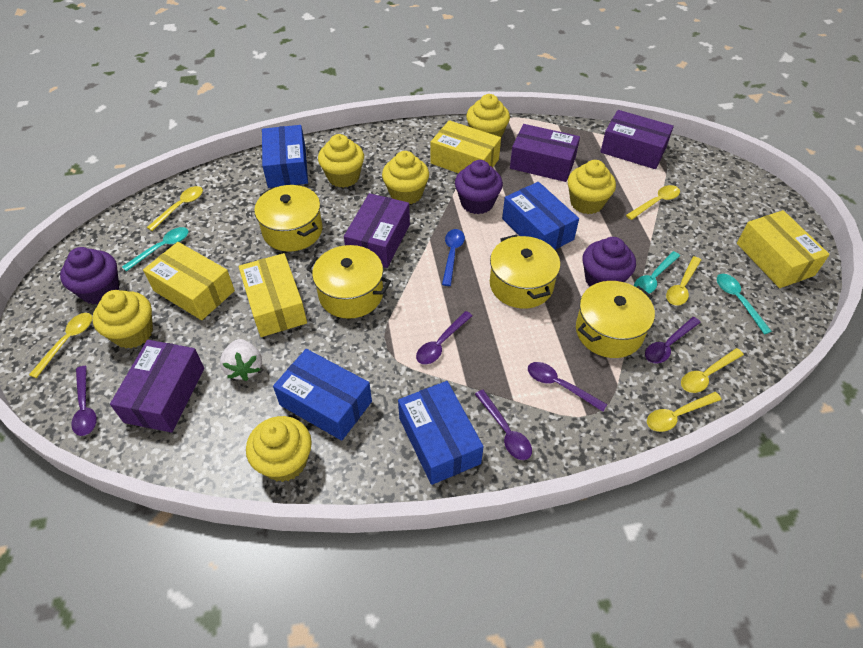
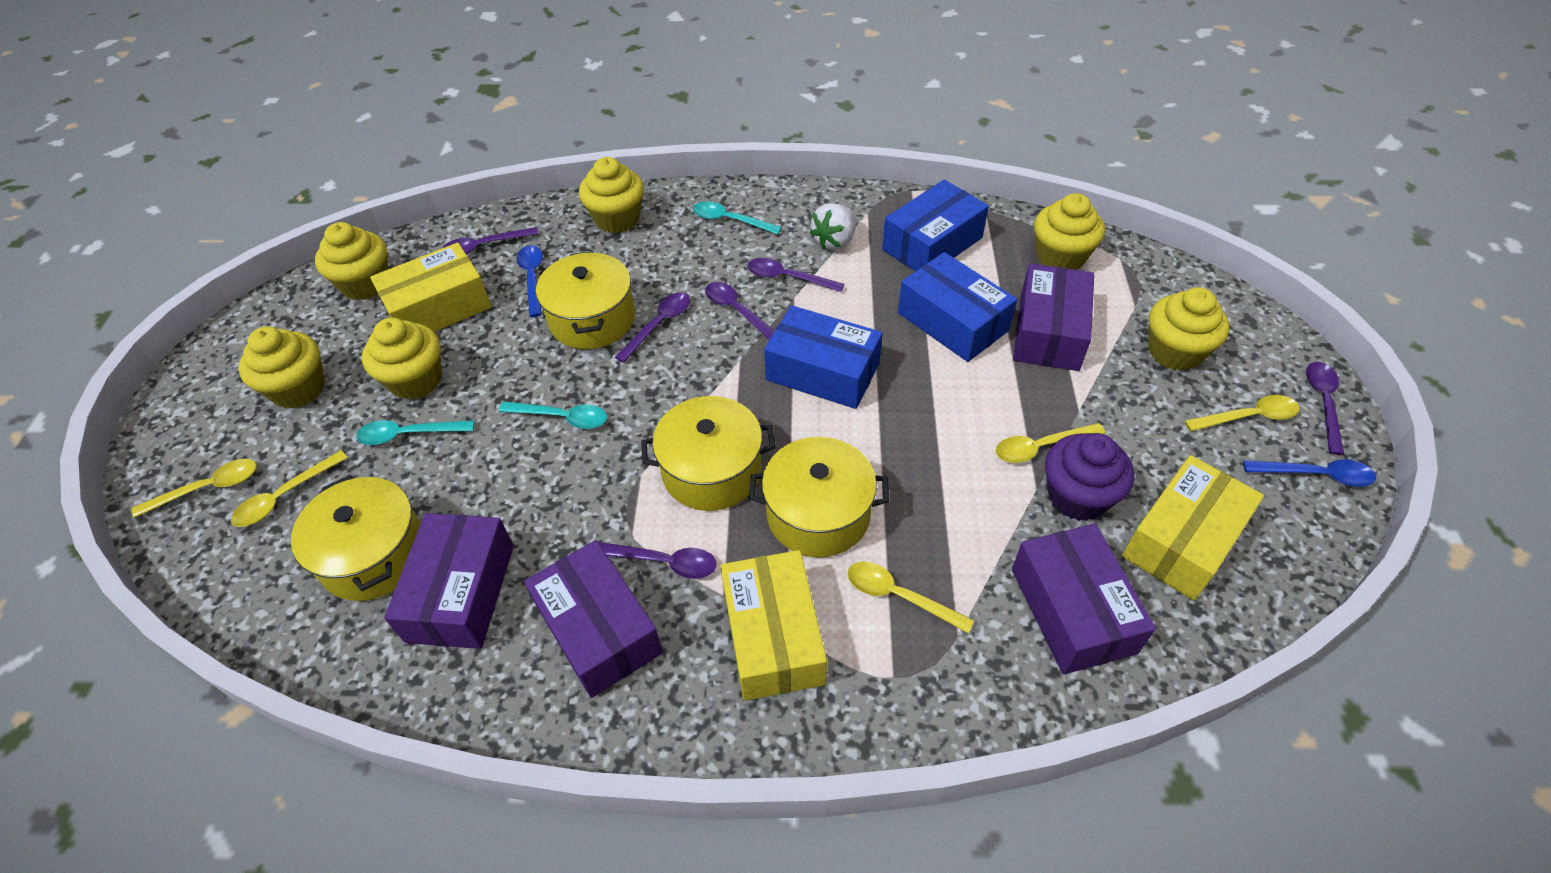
blue box: [262,125,308,188] [273,349,372,441] [398,381,484,485] [502,182,579,250] = 4 -> [764,305,883,409] [882,180,989,271] [898,252,1017,362] = 3
blue spoon: [442,229,465,286] = 1 -> [516,245,543,317] [1243,460,1376,487] = 2
purple cupcake: [60,247,119,304] [455,160,503,214] [583,237,636,286] = 3 -> [1045,433,1134,521] = 1
purple spoon: [71,366,97,436] [416,311,472,365] [475,390,532,460] [528,362,607,412] [645,317,701,364] = 5 -> [442,227,539,254] [599,542,717,579] [615,292,690,363] [705,282,775,340] [747,258,845,292] [1306,362,1344,455] = 6
yellow box: [143,242,235,320] [239,253,307,337] [431,120,501,173] [737,210,830,288] = 4 -> [370,243,492,332] [720,550,827,701] [1122,455,1264,601] = 3
yellow spoon: [29,313,92,378] [147,186,203,231] [626,185,680,220] [647,392,722,432] [666,256,701,306] [681,348,744,393] = 6 -> [132,459,257,518] [231,450,348,527] [847,562,974,634] [996,423,1105,463] [1184,395,1300,431] = 5

